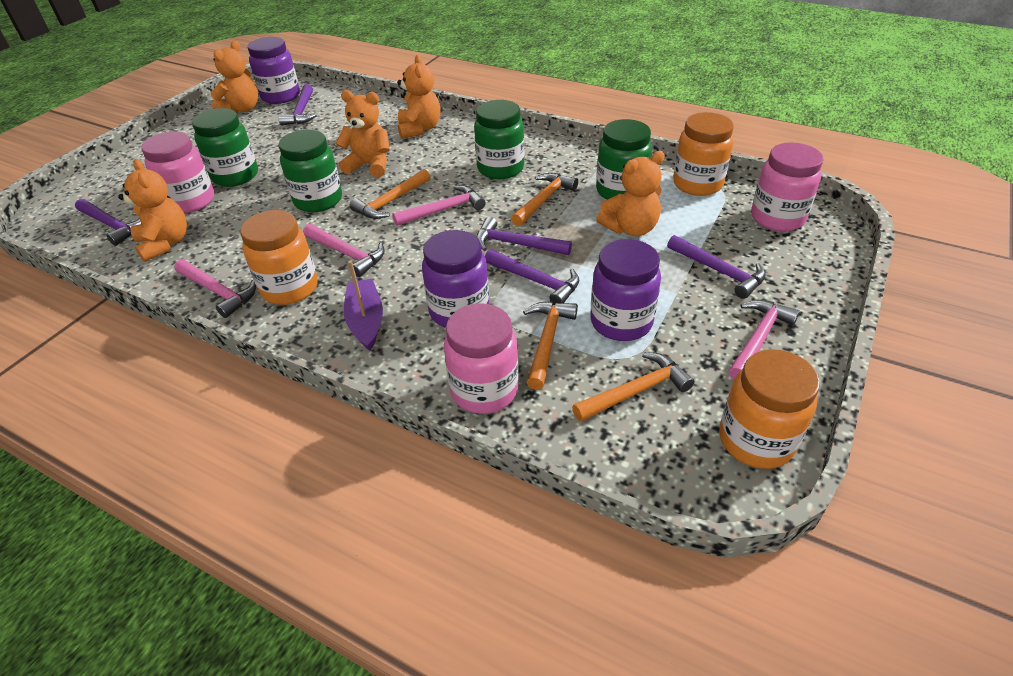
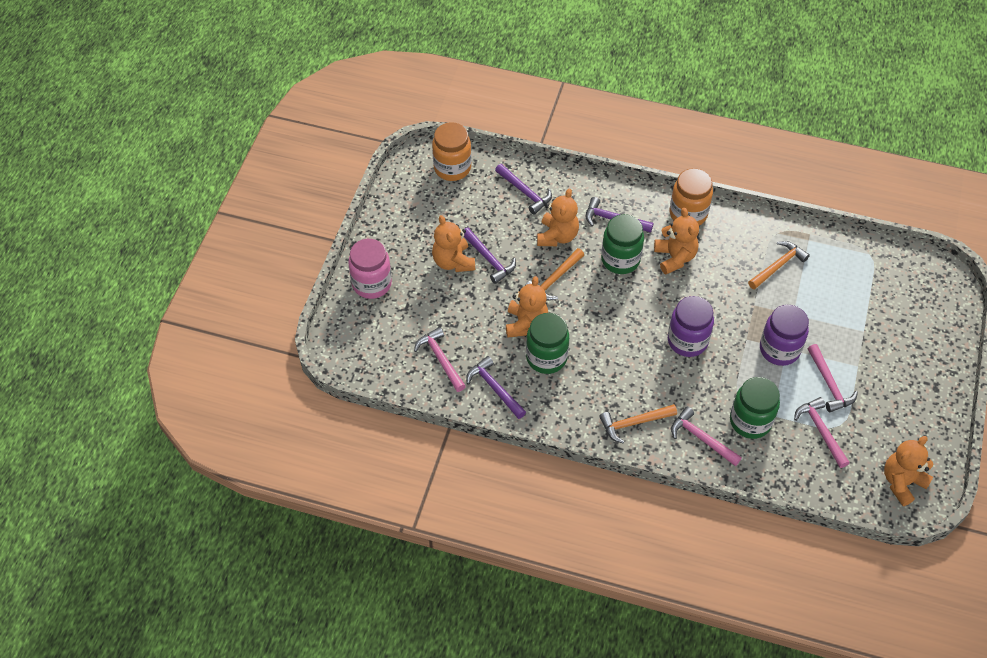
green jar: [192,108,258,187] [278,130,342,212] [474,100,524,179] [596,119,652,200] = 4 -> [526,313,569,374] [601,214,644,274] [730,377,780,439] = 3
orange hammer: [350,169,430,219] [511,173,578,226] [523,301,578,390] [572,352,694,422] = 4 -> [526,248,584,301] [599,404,677,444] [748,241,810,289] = 3
orange jar: [240,210,318,305] [673,112,734,196] [719,349,820,469] = 3 -> [432,122,472,181] [670,168,713,226] = 2
pink jar: [141,131,214,213] [444,303,519,414] [751,142,824,232] = 3 -> [348,239,392,299] = 1
purple boat: [344,261,383,351] = 1 -> none = 0
purple hammer: [75,199,141,246] [279,84,317,126] [476,217,572,255] [485,249,579,305] [667,235,766,299] = 5 -> [464,227,516,284] [466,356,526,419] [495,164,552,215] [586,197,654,233] = 4
purple jar: [248,37,300,104] [422,230,489,328] [590,239,661,341] = 3 -> [668,296,714,357] [760,305,809,366] = 2

